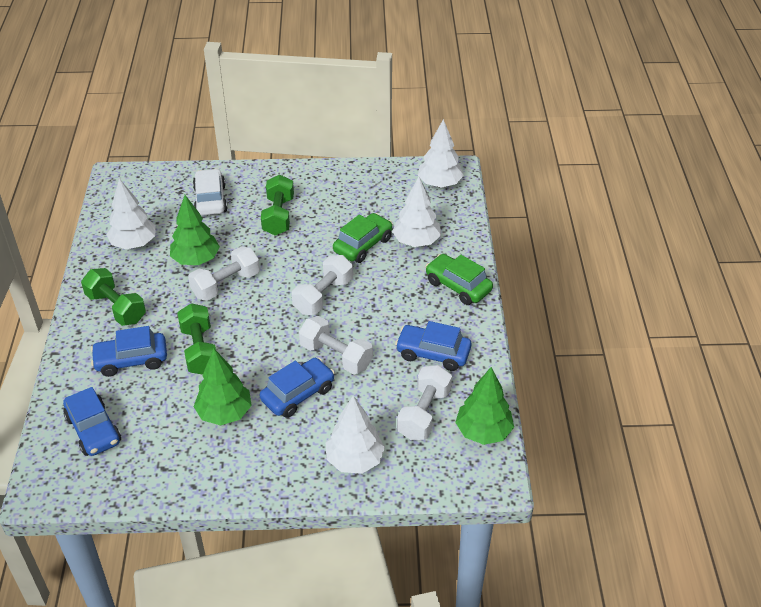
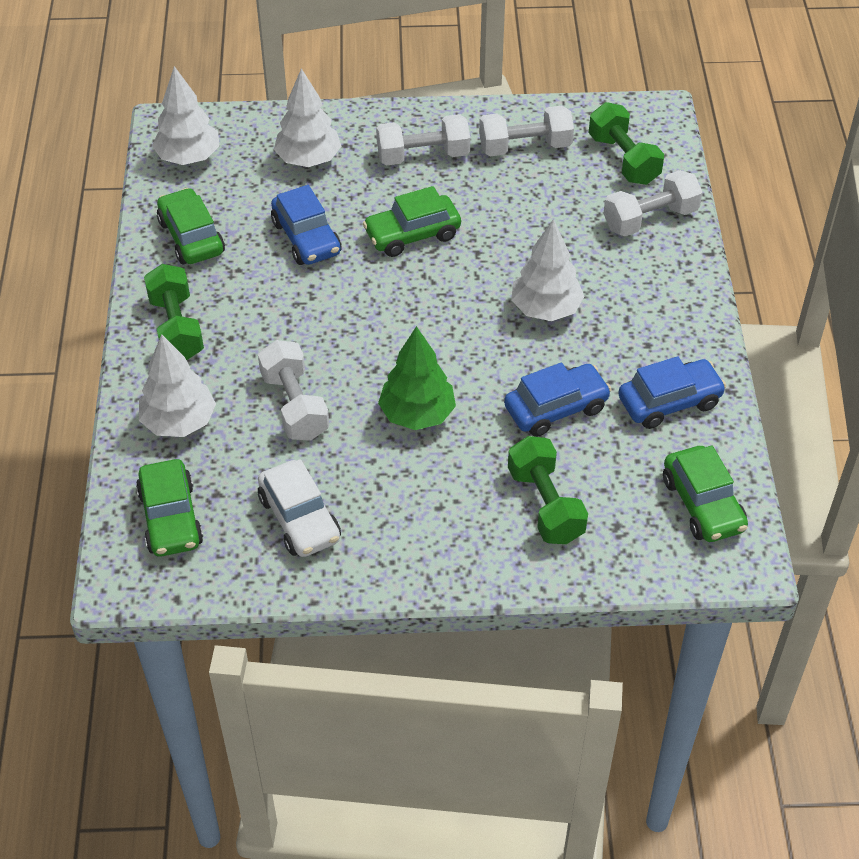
blue car: [63,387,121,456] [91,326,167,377] [260,358,335,418] [395,321,471,371] = 4 -> [271,185,341,265] [504,362,612,437] [618,356,726,429] = 3
green car: [333,213,393,263] [425,254,493,305] = 2 -> [136,459,203,557] [157,188,225,264] [363,186,461,257] [663,445,748,542] = 4
green tree: [170,195,220,265] [194,348,252,425] [455,367,514,445] = 3 -> [378,326,456,430] = 1

